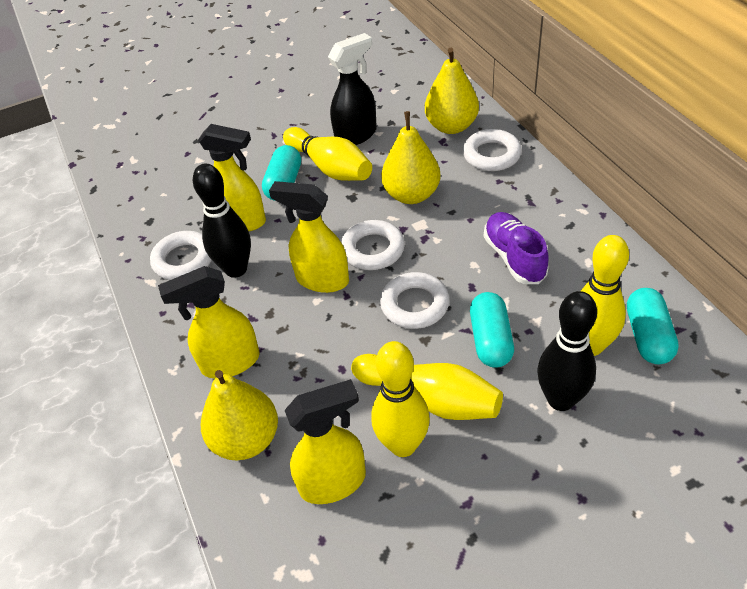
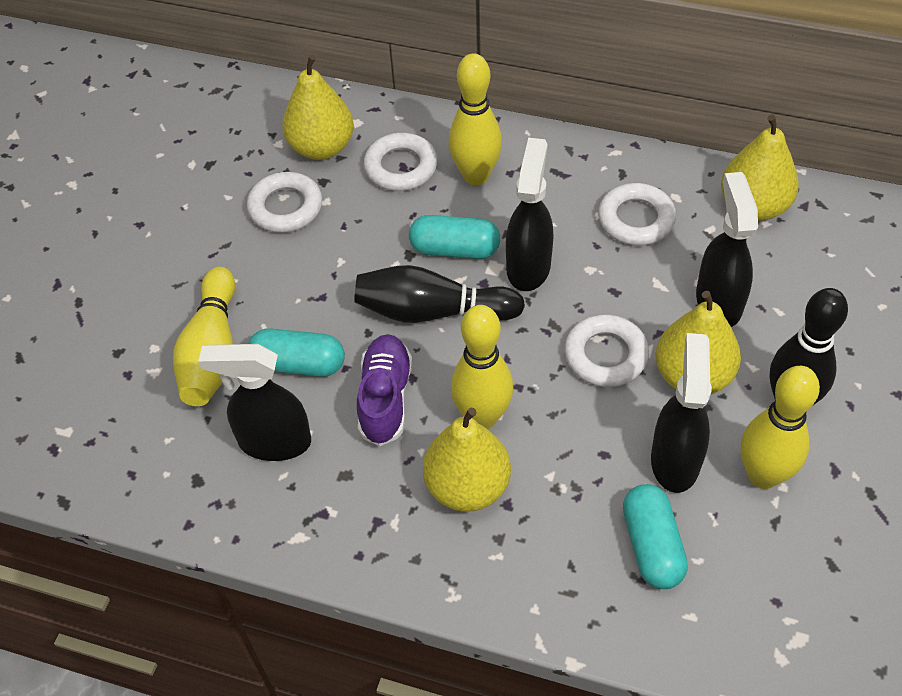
black spray bottle: [328,33,377,145] = 1 -> [198,344,311,461] [506,138,553,291] [651,333,712,493] [696,172,758,327] = 4
yellow pear: [201,370,278,460] [381,111,441,204] [425,48,479,134] = 3 -> [282,55,354,160] [423,408,511,512] [656,291,741,394] [721,115,799,221] = 4
yellow spray bottle: [158,266,260,378] [198,124,266,231] [269,181,349,293] [285,379,366,504] = 4 -> none = 0

